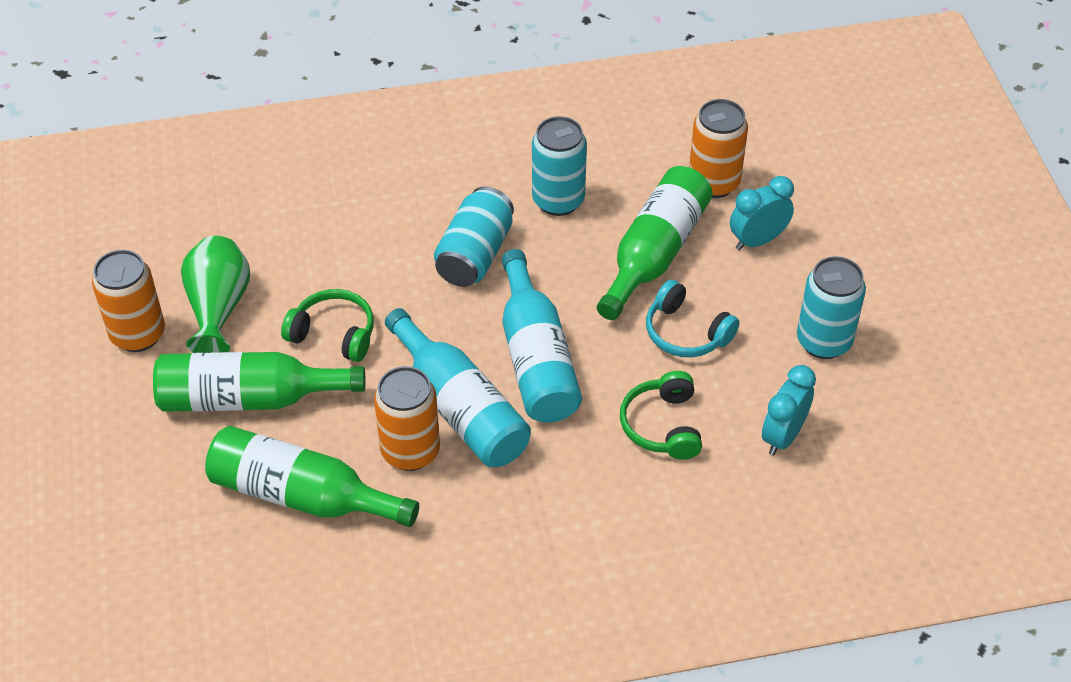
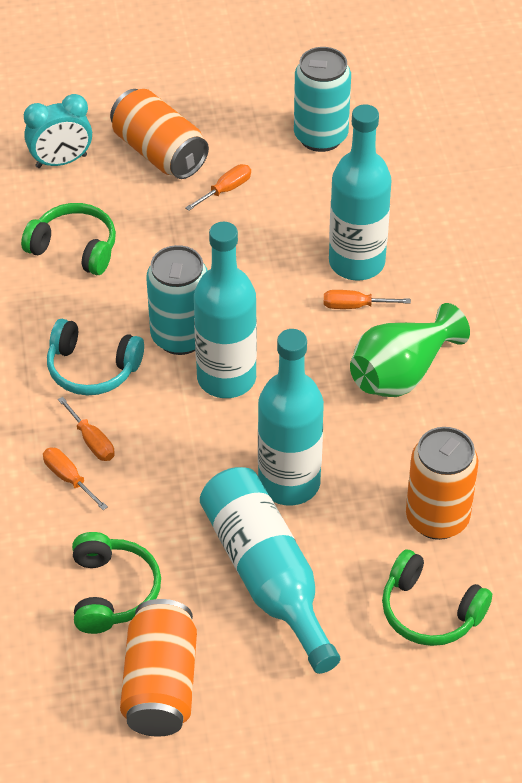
green bottle: [153,352,365,412] [205,426,419,527] [597,166,713,320] = 3 -> none = 0
green headphones: [281,289,374,362] [620,371,702,460] = 2 -> [21,203,116,275] [72,532,161,634] [382,549,492,646] = 3
orange screwdriver: none = 0 -> [43,448,108,510] [58,397,115,461] [185,164,251,211] [324,290,411,309] = 4
turquoise bottle: [385,308,531,467] [502,249,582,423] = 2 -> [194,222,257,398] [200,467,340,674] [258,329,324,506] [329,104,391,281] = 4
turquoise can: [434,186,514,287] [532,116,587,216] [797,256,866,359] = 3 -> [146,245,208,355] [294,47,351,152] = 2
turquoise clock: [730,176,794,250] [762,365,816,456] = 2 -> [24,94,92,168] = 1

